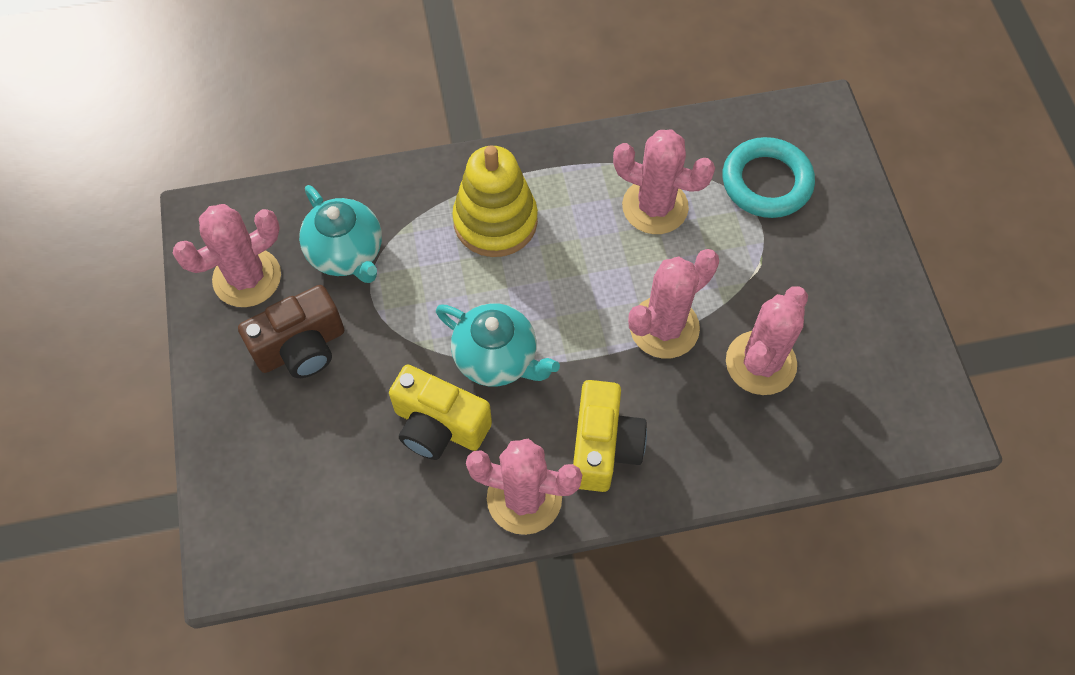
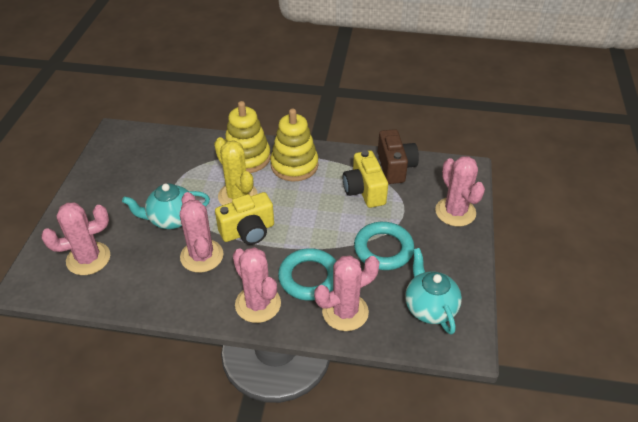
turquoise ring: [722,137,815,218] = 1 -> [278,248,336,301] [354,222,414,270] = 2
yellow cactus: none = 0 -> [214,137,258,205] = 1
yellow stacking toy: [452,145,538,257] = 1 -> [225,101,271,173] [270,109,318,181] = 2

